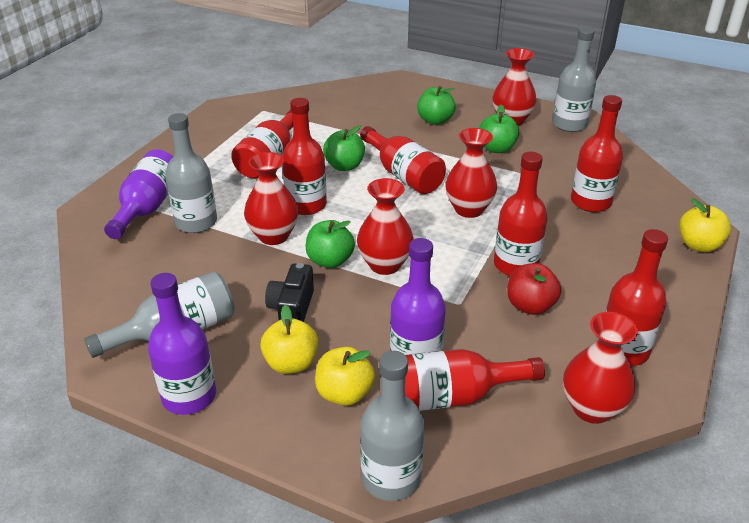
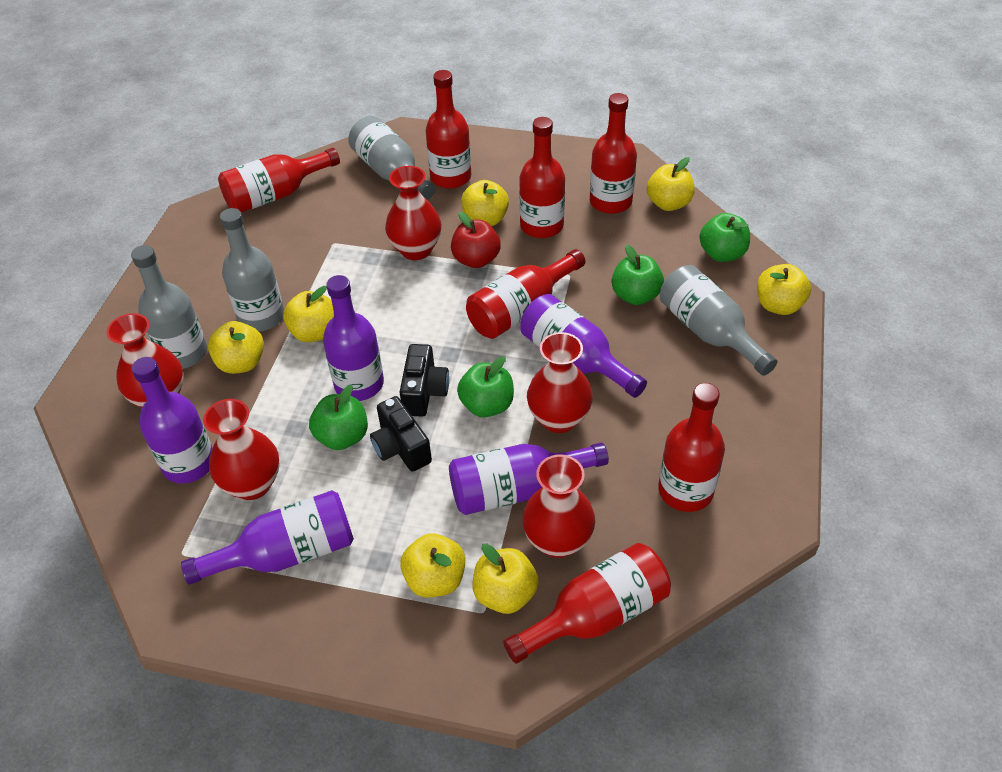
black camera: [265,263,314,322] = 1 -> [370,396,432,472] [400,344,449,417] = 2
purple bottle: [104,149,174,239] [148,273,216,415] [390,238,446,355] = 3 -> [132,357,212,483] [181,490,354,585] [323,275,384,401] [449,443,609,515] [521,294,647,398] = 5
yellow apple: [260,305,318,374] [315,347,375,406] [679,198,731,252] = 3 -> [208,321,264,374] [283,286,334,342] [400,533,465,598] [461,180,509,226] [473,543,539,614] [647,157,695,211] [757,264,811,315] = 7

